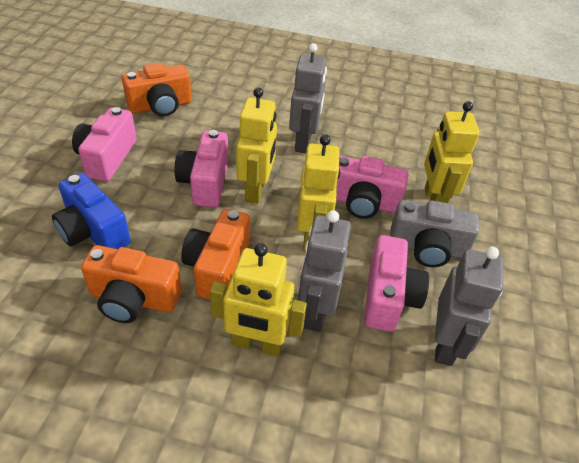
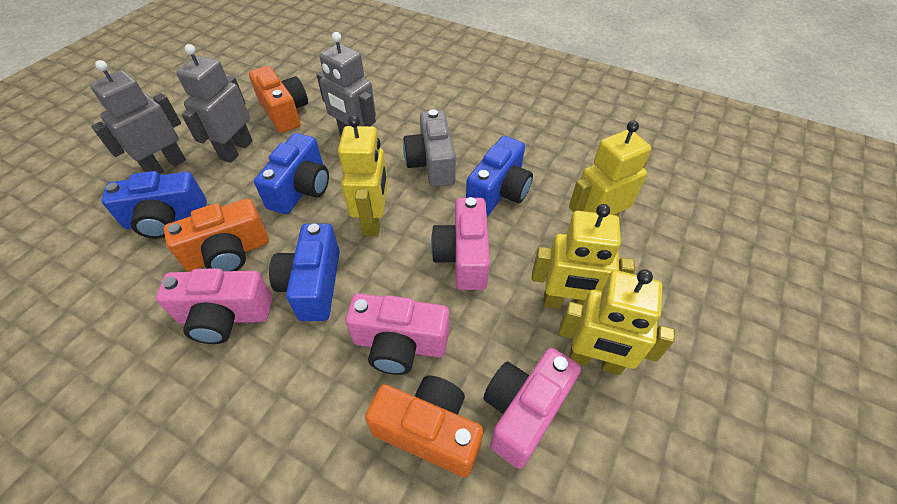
blue camera: [52,173,131,249] = 1 -> [102,171,207,239] [254,133,329,214] [269,223,340,321] [466,136,533,216] = 4

